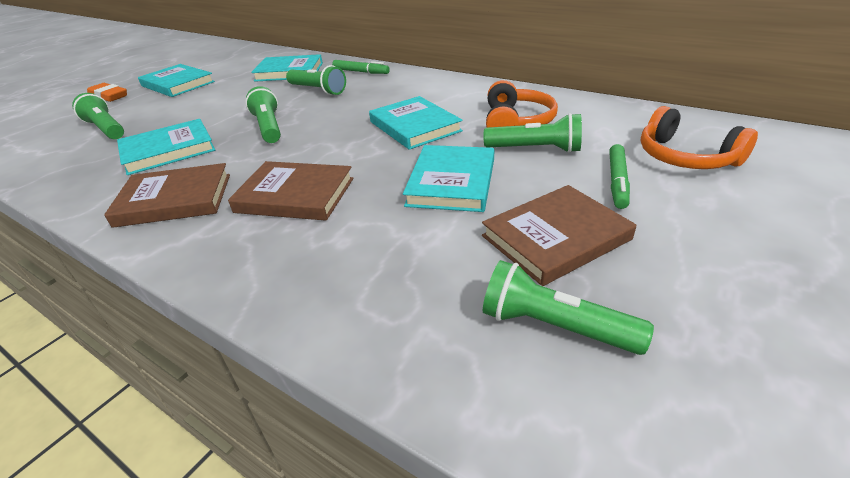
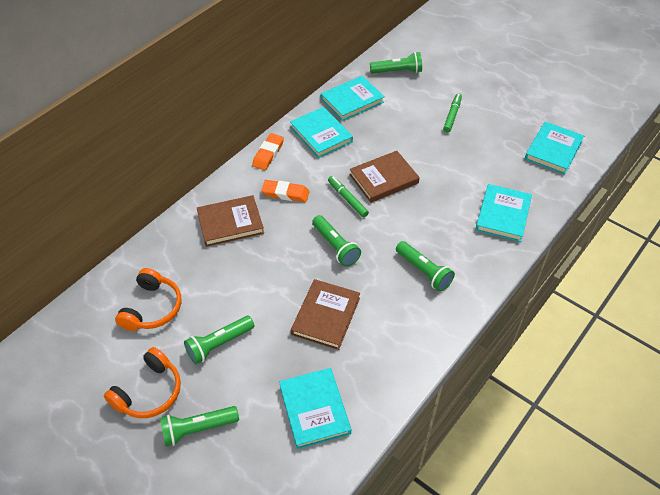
orange eraser: [87,83,127,102] = 1 -> [252,133,284,170] [261,180,309,202] = 2

